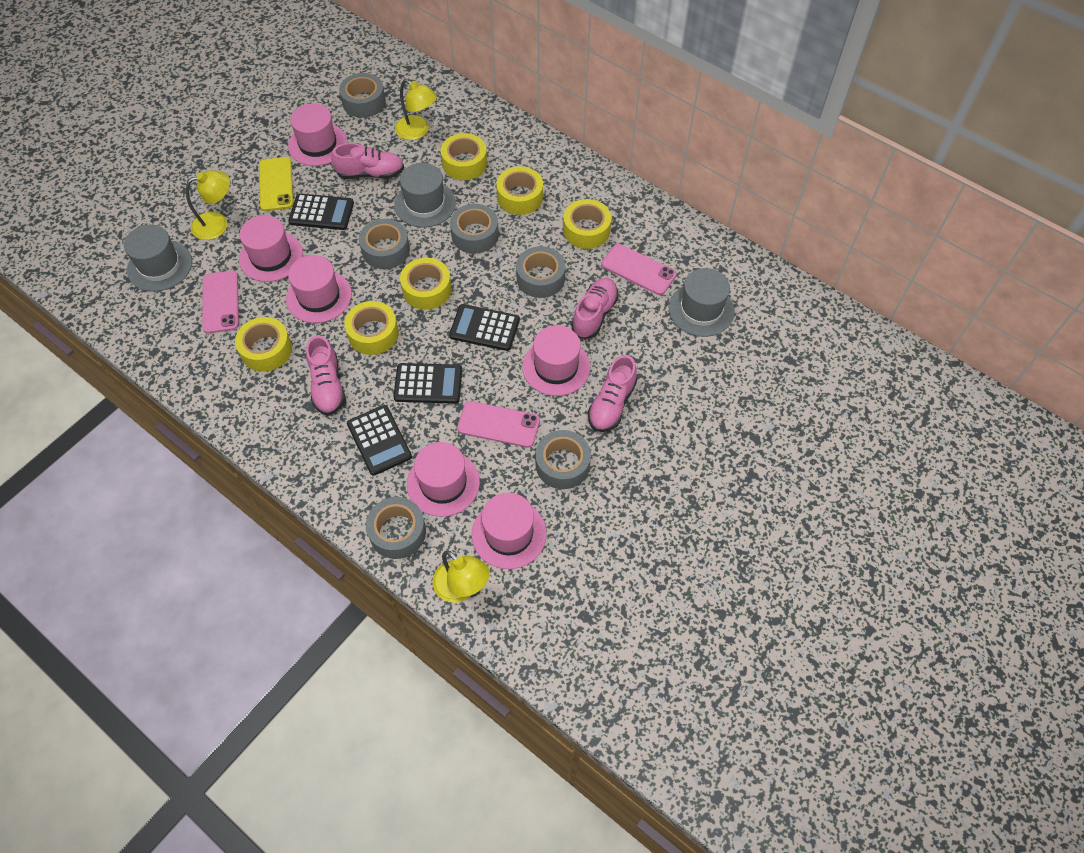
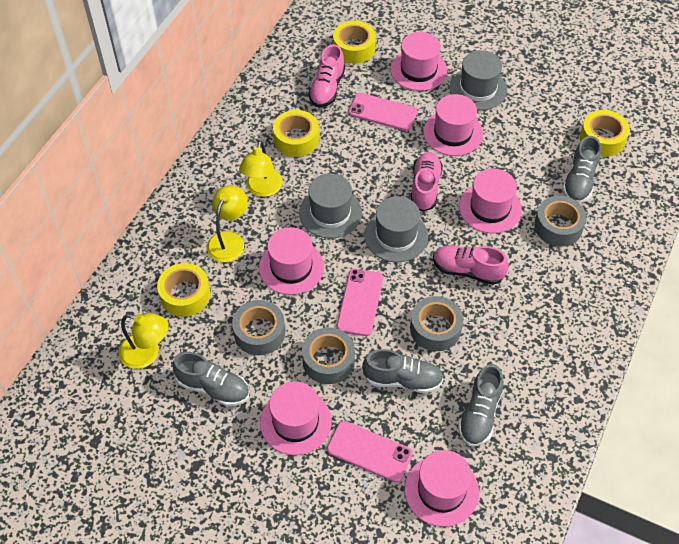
black calculator: [288,193,354,230] [347,405,412,476] [393,363,462,404] [449,304,520,351] = 4 -> none = 0
grey shoe: none = 0 -> [172,352,249,407] [362,349,443,394] [458,364,504,446] [562,136,601,203] = 4
grey tape: [339,73,386,118] [359,219,410,269] [366,497,426,559] [450,204,499,254] [516,246,565,298] [535,430,591,489] = 6 -> [232,300,285,355] [302,327,355,384] [410,296,463,351] [534,196,586,246] = 4
pink shoe: [306,335,345,416] [331,143,404,179] [571,278,618,339] [588,355,637,432] = 4 -> [308,44,345,107] [411,152,443,212] [433,245,509,285] = 3
yellow phone: [259,157,294,211] = 1 -> none = 0
yellow tape: [235,317,292,372] [344,301,399,355] [400,258,451,310] [441,133,487,180] [496,166,543,215] [563,199,611,249] = 6 -> [157,263,210,317] [273,110,319,157] [333,21,376,64] [580,110,630,157] = 4

